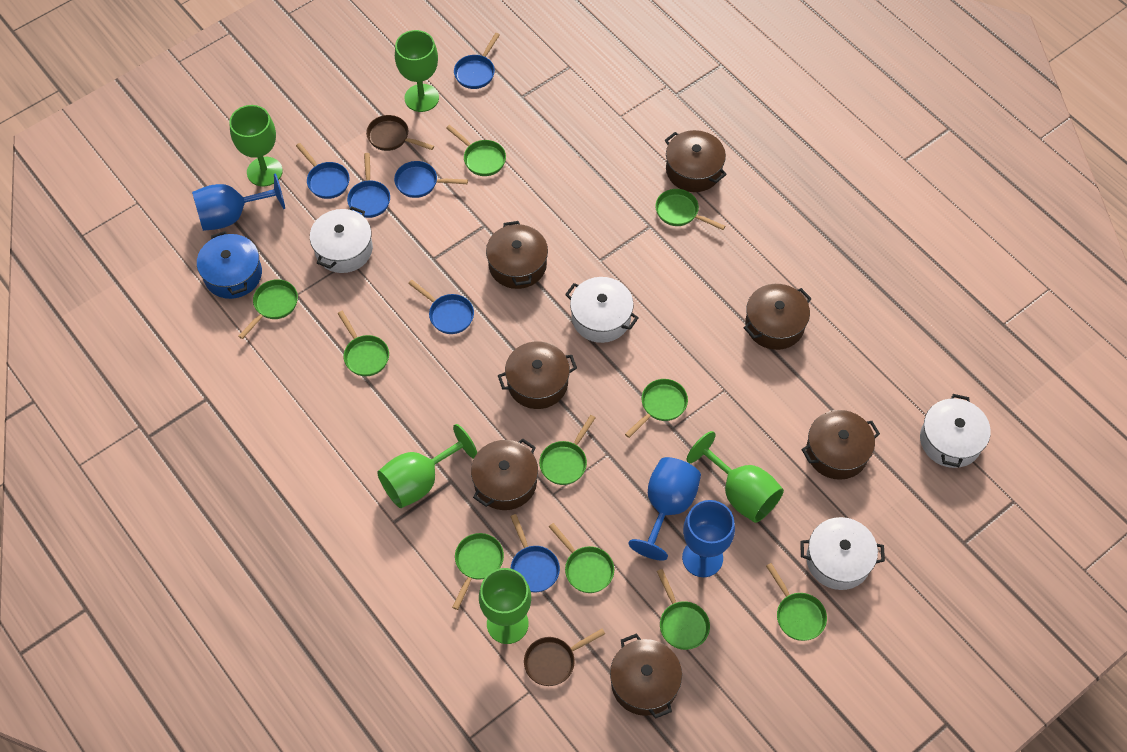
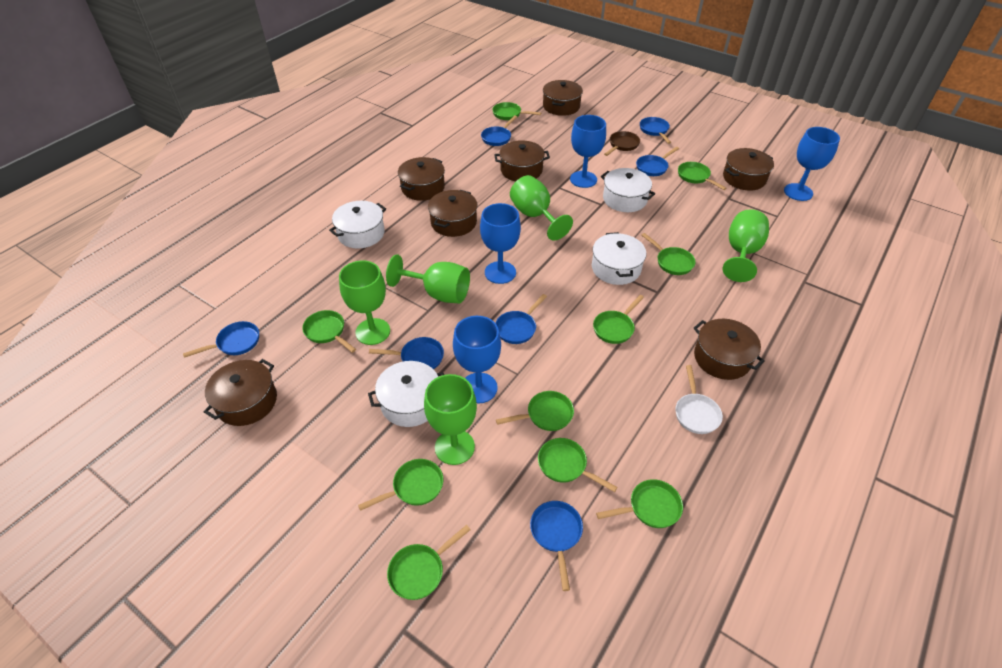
blue goblet: [192,173,285,231] [629,457,701,561] [682,500,735,577] = 3 -> [453,316,501,403] [480,203,521,284] [570,115,606,188] [784,127,840,201] = 4
blue pan: [296,143,349,199] [347,153,390,218] [394,161,468,198] [408,280,474,334] [454,33,500,89] [510,514,560,593] = 6 -> [183,321,259,358] [369,337,444,369] [481,115,517,146] [496,294,547,344] [530,501,583,591] [636,147,679,176] [640,117,671,144] = 7
blue pot: [197,231,262,299] = 1 -> none = 0
brown pan: [366,115,434,151] [524,629,605,686] = 2 -> [604,131,640,156] = 1
white pan: none = 0 -> [675,365,723,434] = 1

